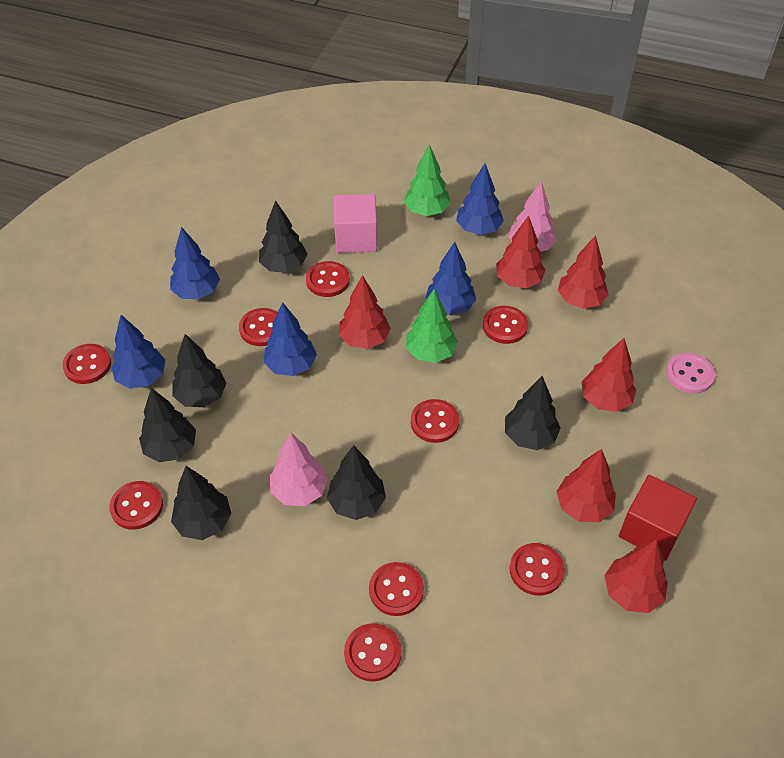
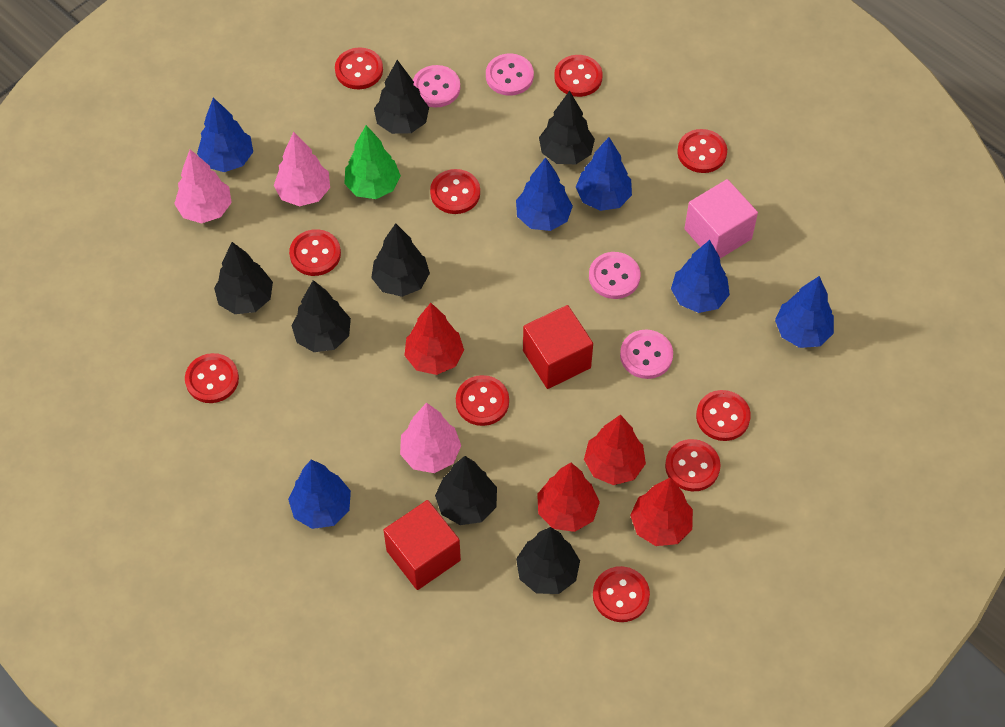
black tree: [139,388,196,462] [171,466,231,540] [172,334,226,407] [259,200,307,273] [327,445,386,520] [505,376,561,450] = 6 -> [214,242,273,314] [291,280,351,352] [371,223,430,297] [374,60,429,134] [435,456,497,525] [516,527,580,594] [539,91,595,164] = 7
blue tree: [111,315,165,389] [170,227,220,299] [264,302,317,376] [425,242,476,315] [456,164,504,235] = 5 -> [197,97,253,172] [288,459,351,529] [516,157,573,231] [576,137,632,211] [671,240,730,313] [775,276,834,348] = 6
green tree: [404,144,451,216] [406,289,458,363] = 2 -> [344,125,401,199] = 1
pink button: [666,353,715,394] = 1 -> [413,65,460,108] [486,53,534,96] [589,252,640,299] [620,330,673,379] = 4
pink tree: [270,433,328,506] [508,181,557,252] = 2 -> [174,149,232,223] [274,132,330,206] [400,403,461,473] = 3
red button: [62,344,111,384] [109,481,163,530] [239,308,278,346] [306,261,350,297] [344,623,401,681] [369,562,424,616] [411,399,459,443] [483,306,528,344] [510,543,565,596] = 9 -> [185,353,239,403] [289,229,341,276] [335,47,383,89] [430,169,480,214] [456,375,509,426] [554,55,603,97] [593,566,650,622] [665,439,721,491] [677,129,727,173] [696,390,751,441] = 10
red cube: [619,475,697,561] = 1 -> [383,500,461,590] [523,305,593,389] = 2
red tree: [339,275,391,349] [496,215,546,288] [557,449,616,522] [558,235,609,308] [582,338,636,412] [604,539,668,613] = 6 -> [404,303,464,375] [537,463,600,532] [584,415,646,485] [630,478,693,546] = 4

